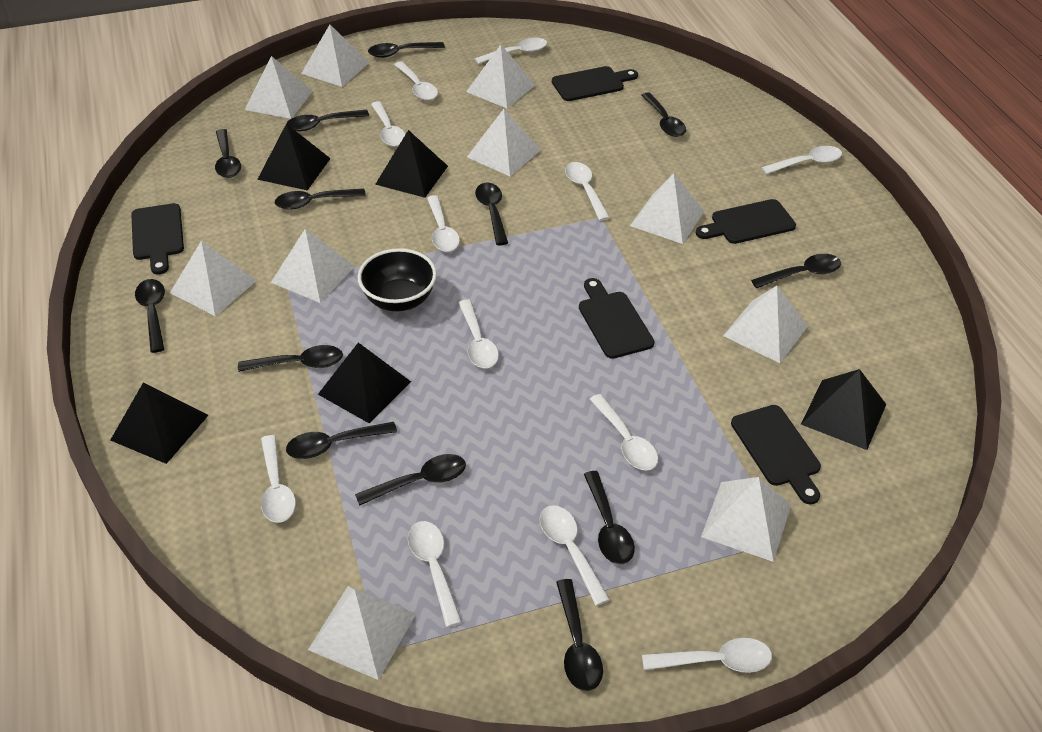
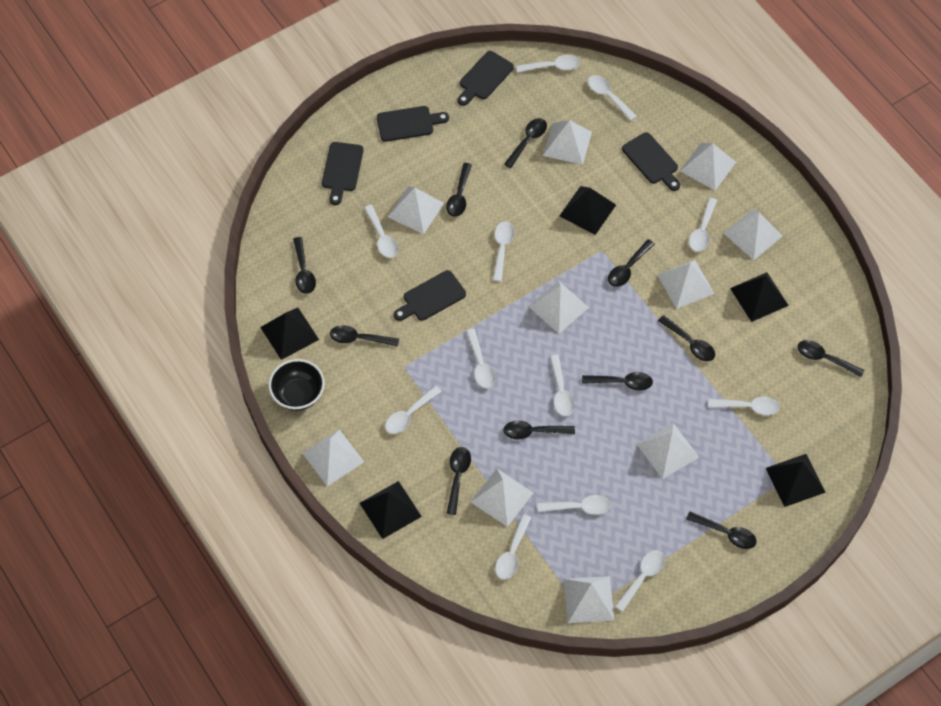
black spoon: [135,279,165,353] [215,129,241,178] [238,345,343,372] [275,188,366,210] [286,110,369,131] [286,422,397,459] [355,454,466,506] [368,42,445,58] [475,183,508,245] [556,579,603,691] [584,471,635,564] [641,92,686,137] [751,254,841,288] = 13 -> [293,237,316,294] [330,325,399,347] [446,163,472,217] [447,447,471,515] [503,420,575,440] [504,118,547,168] [582,372,653,391] [608,239,654,287] [658,315,715,362] [686,512,757,549] [798,340,864,377] = 11

